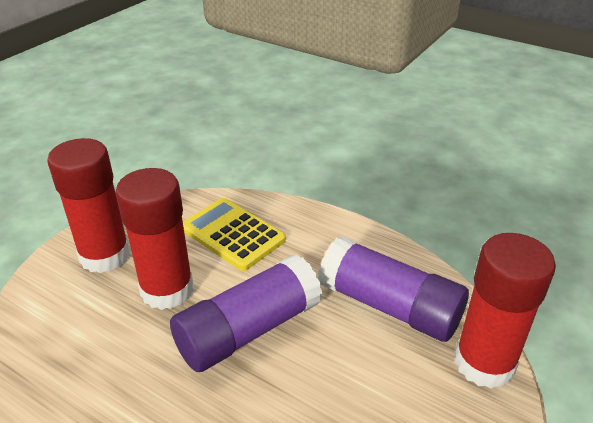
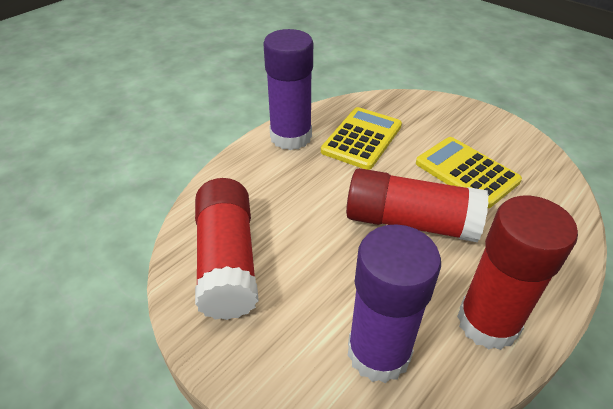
yellow calculator: [183,198,286,271] = 1 -> [321,107,402,170] [416,137,522,208] = 2

